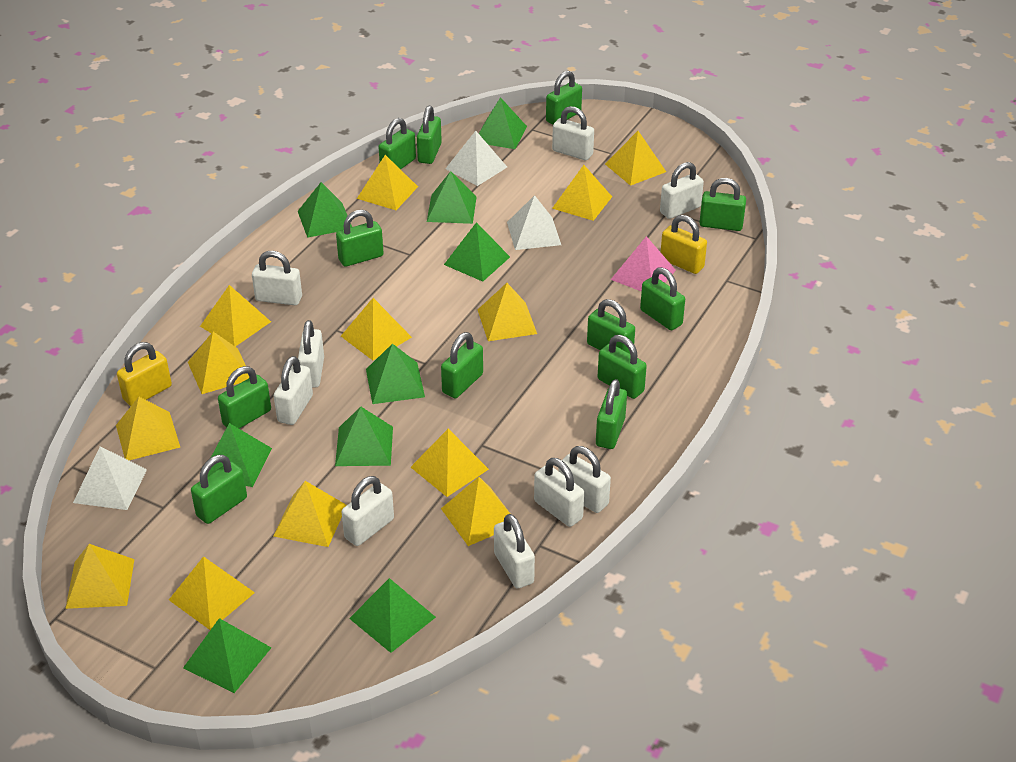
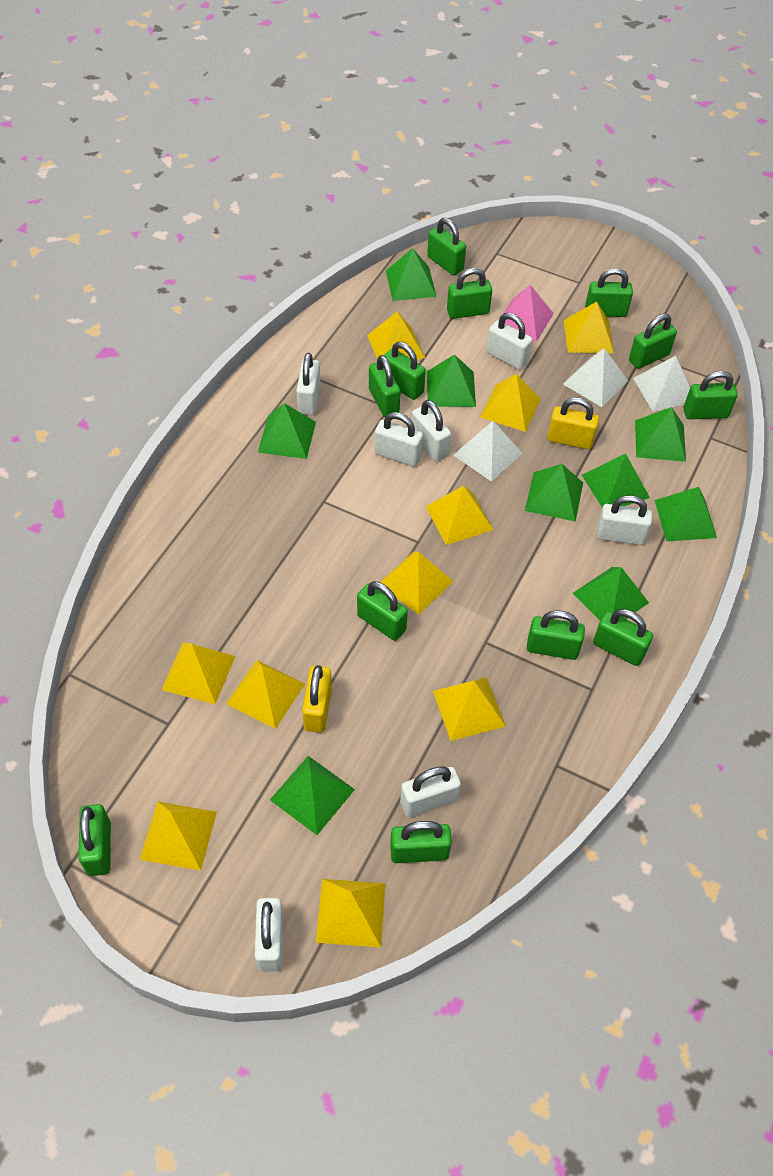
white padlock: [252,251,302,305] [274,356,313,425] [298,320,324,388] [341,476,394,546] [494,514,535,589] [534,458,584,527] [552,106,594,160] [558,446,611,513] [660,162,704,219] = 9 -> [255,898,284,972] [296,353,321,415] [375,412,423,467] [400,766,461,818] [412,400,451,462] [486,313,533,370] [596,495,652,545] = 7
yellow pyramid: [65,544,134,609] [116,397,180,460] [169,556,255,630] [188,332,249,394] [200,285,271,347] [273,481,347,547] [341,298,412,360] [357,155,418,210] [411,429,489,497] [441,477,511,546] [478,283,537,341] [552,165,612,221] [605,131,666,186] = 13 -> [140,801,217,871] [162,643,235,704] [226,660,305,729] [316,879,385,947] [367,312,425,360] [381,552,454,615] [426,486,493,545] [433,677,506,741] [480,374,541,432] [564,302,614,353] = 10

